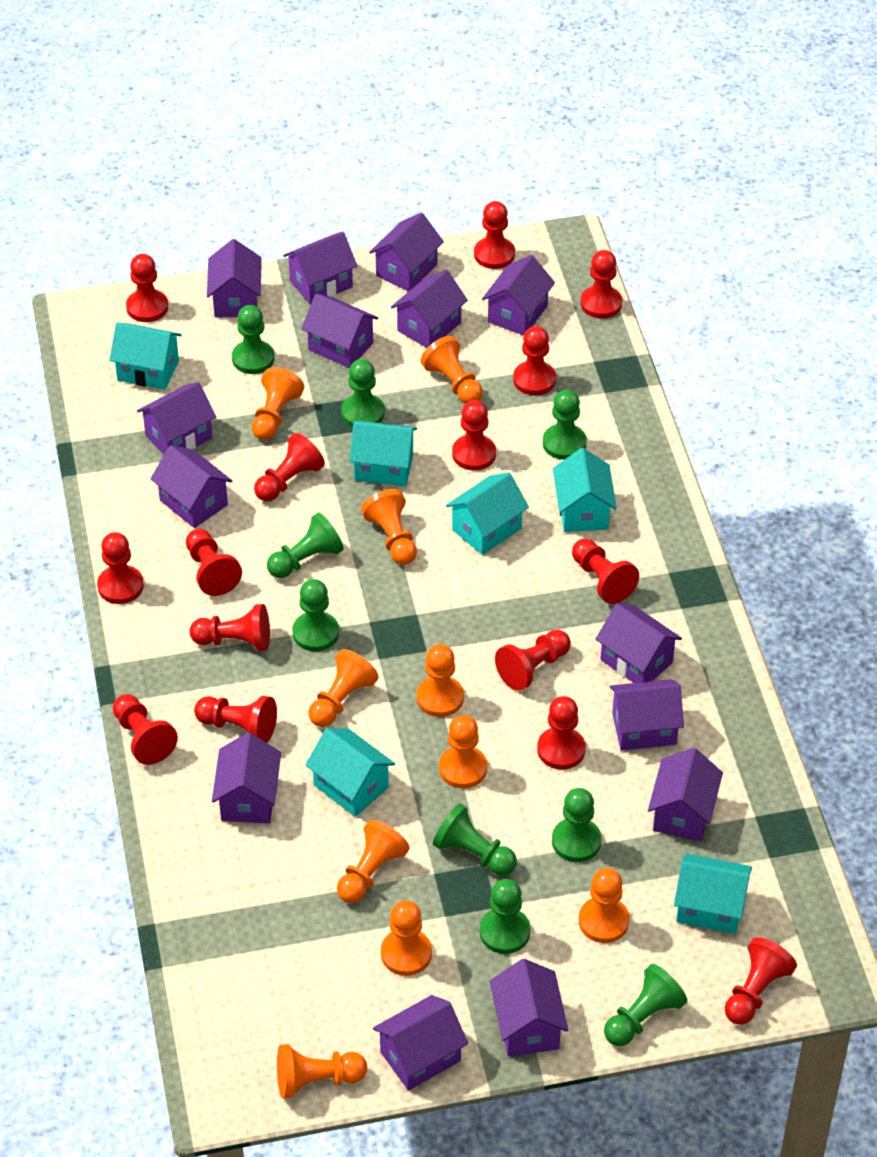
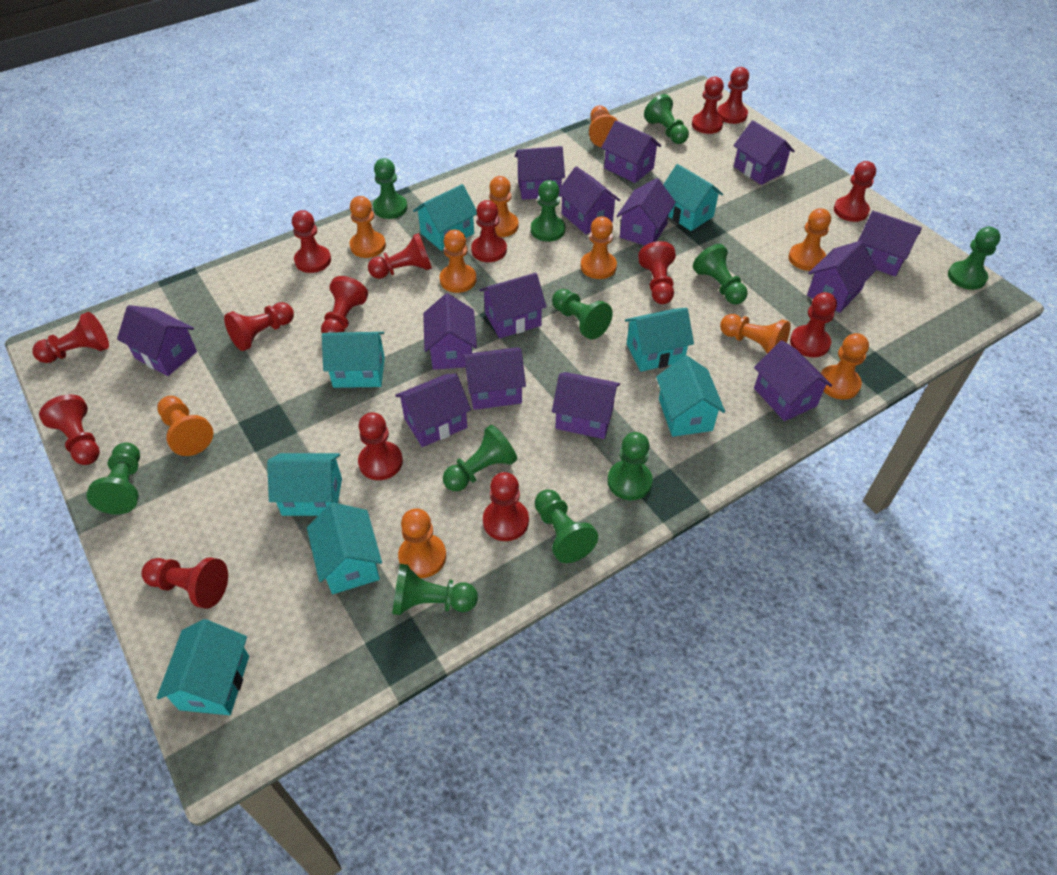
green pawn: [232,305,275,374] [267,512,344,578] [292,579,339,651] [341,359,385,427] [433,803,517,876] [480,879,531,954] [543,389,587,460] [552,788,602,862] [604,964,687,1046] = 9 -> [86,443,140,515] [373,158,407,219] [392,564,478,615] [443,425,517,491] [531,180,565,242] [535,490,598,563] [552,289,613,339] [607,432,653,500] [644,94,689,144] [693,244,748,305] [948,227,1001,290] = 11
turquoise house: [109,323,181,390] [305,728,395,817] [349,421,417,486] [446,472,529,555] [553,448,617,532] [674,853,752,934] = 6 -> [157,619,249,715] [267,453,342,516] [307,502,382,594] [322,332,385,388] [413,184,477,251] [625,308,694,372] [656,355,725,437] [663,164,723,231] = 8

